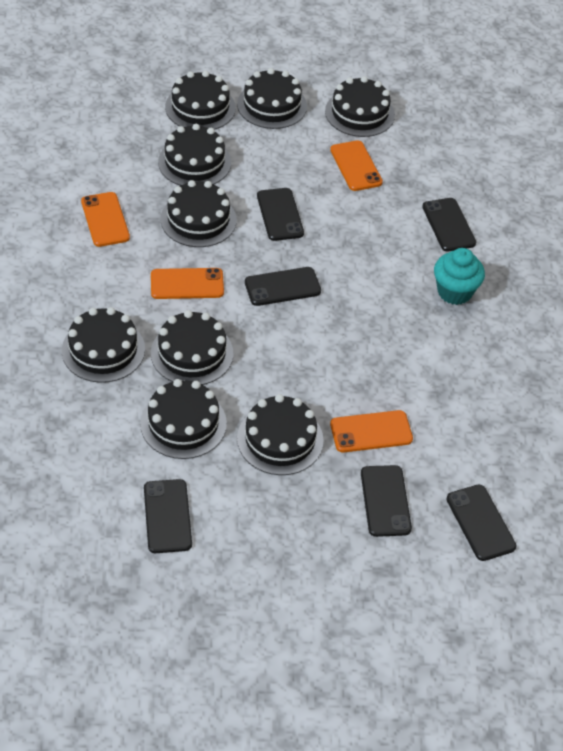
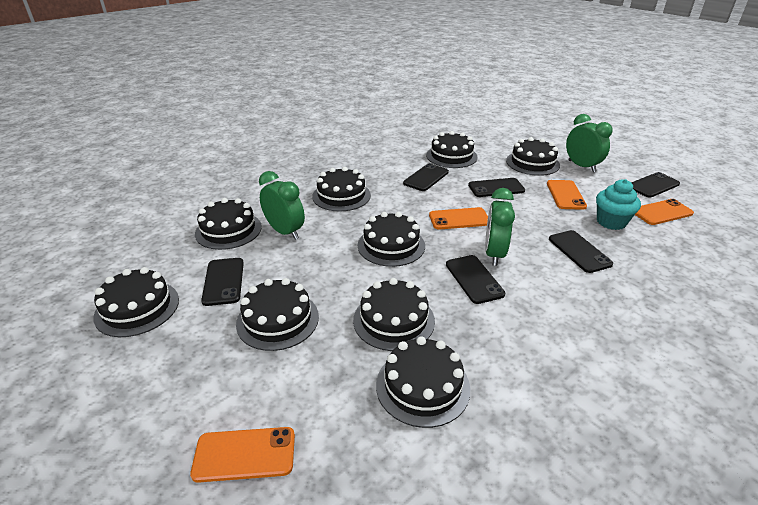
green clock: none = 0 -> [259,171,305,240] [485,188,515,266] [566,114,613,172] = 3

